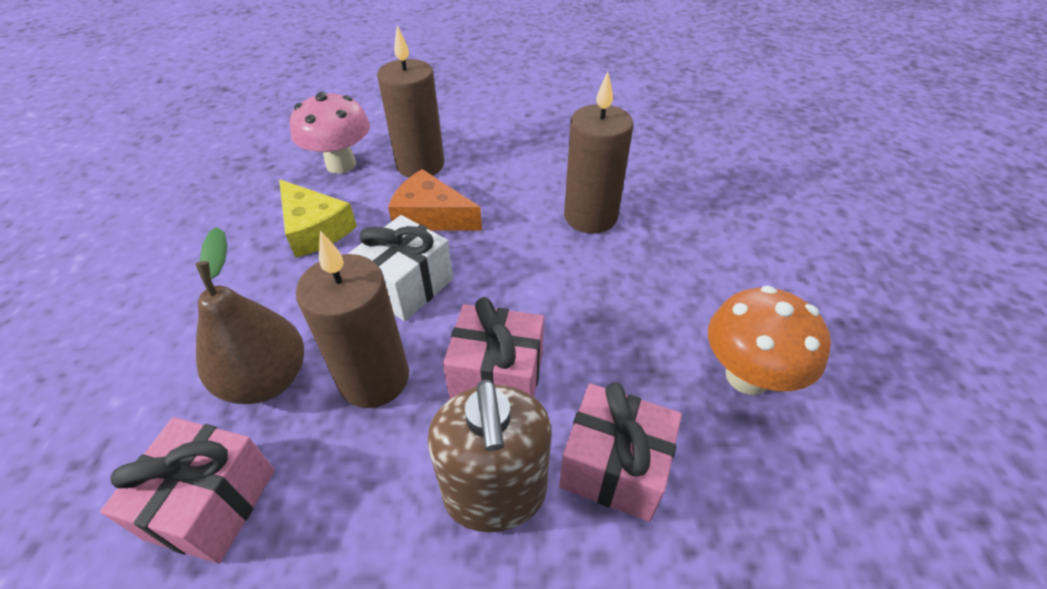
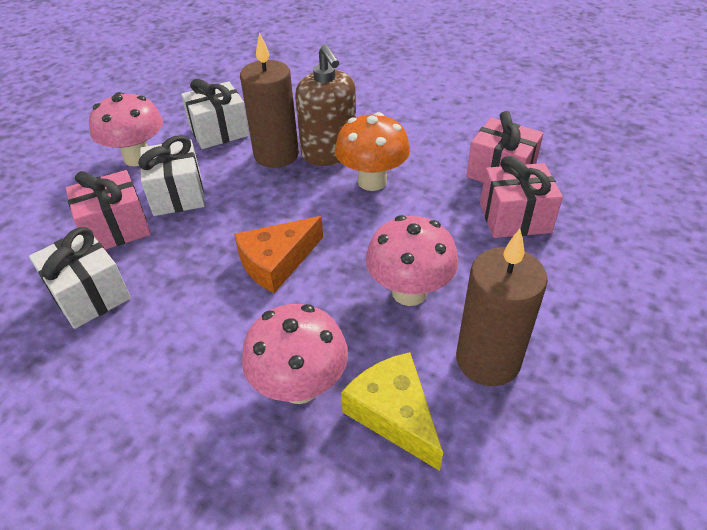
brown candle: [296,231,409,408] [377,25,444,178] [564,72,633,234] = 3 -> [240,32,299,168] [456,229,548,386] = 2
brown pear: [195,227,304,404] = 1 -> none = 0
pink mushroom: [290,91,370,173] = 1 -> [89,92,163,167] [242,304,348,404] [366,215,458,306] = 3
white gift: [348,215,453,321] = 1 -> [29,227,131,329] [138,135,205,216] [181,79,250,149] = 3

